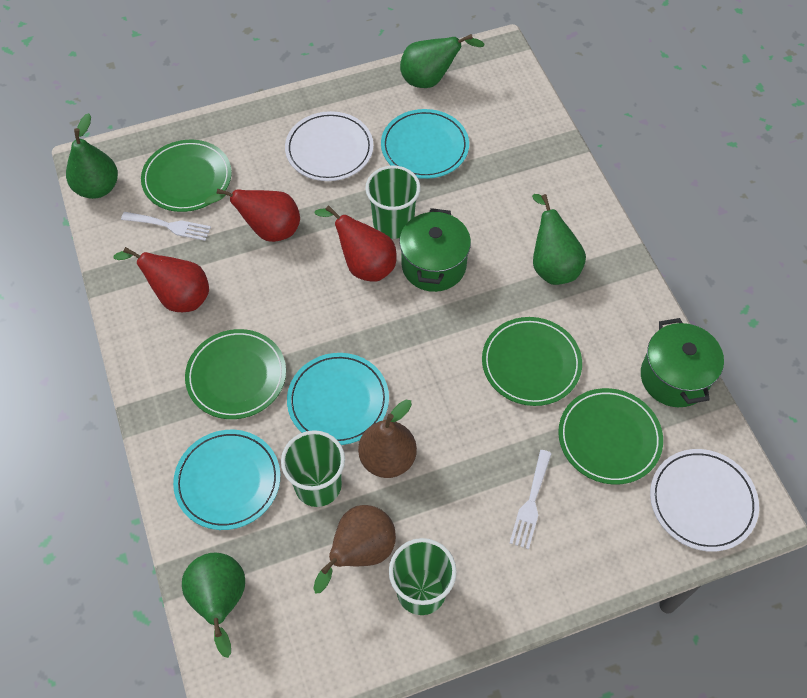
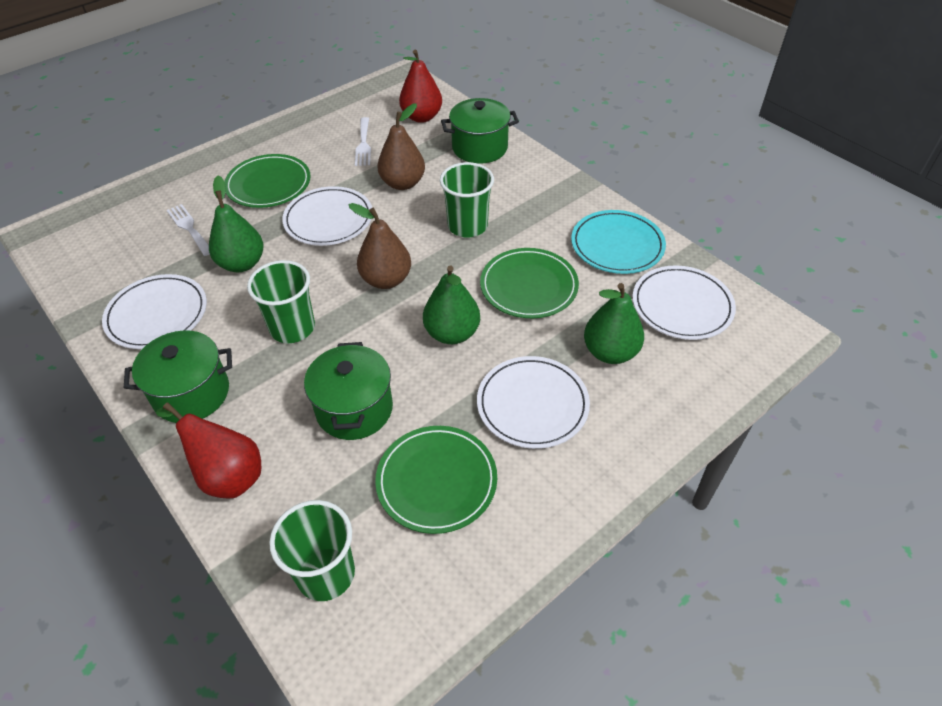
green pear: [66,113,118,199] [182,553,245,658] [400,34,485,88] [532,194,586,285] = 4 -> [209,176,264,272] [423,265,480,344] [584,283,644,364] = 3
green plate: [141,140,232,212] [185,329,286,419] [482,317,582,406] [558,388,663,485] = 4 -> [224,154,311,208] [375,426,497,534] [480,248,579,318] = 3
green pot: [399,208,471,292] [641,318,724,407] = 2 -> [124,330,232,423] [304,342,393,440] [441,98,519,164] = 3
red pear: [113,247,209,312] [204,188,300,242] [315,205,396,282] = 3 -> [156,402,261,499] [399,50,442,123] = 2
turquoise plate: [173,430,280,530] [287,353,389,445] [381,109,469,179] = 3 -> [571,210,666,274] = 1
white plate: [285,111,373,181] [650,449,759,552] = 2 -> [102,274,207,349] [282,186,372,246] [477,356,590,449] [633,265,736,340] = 4

